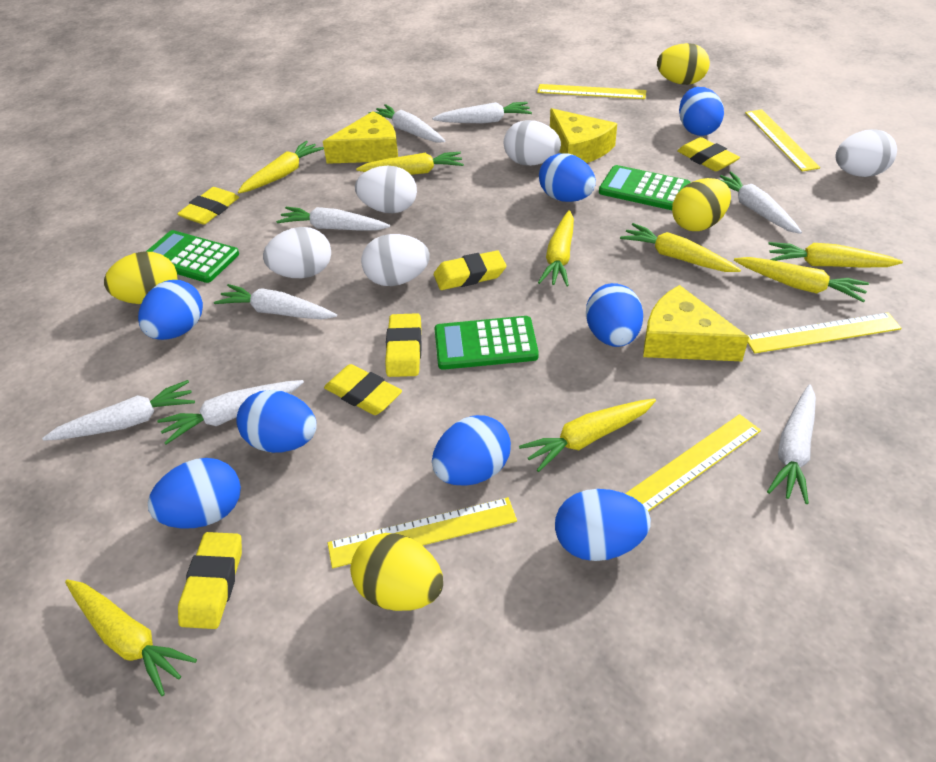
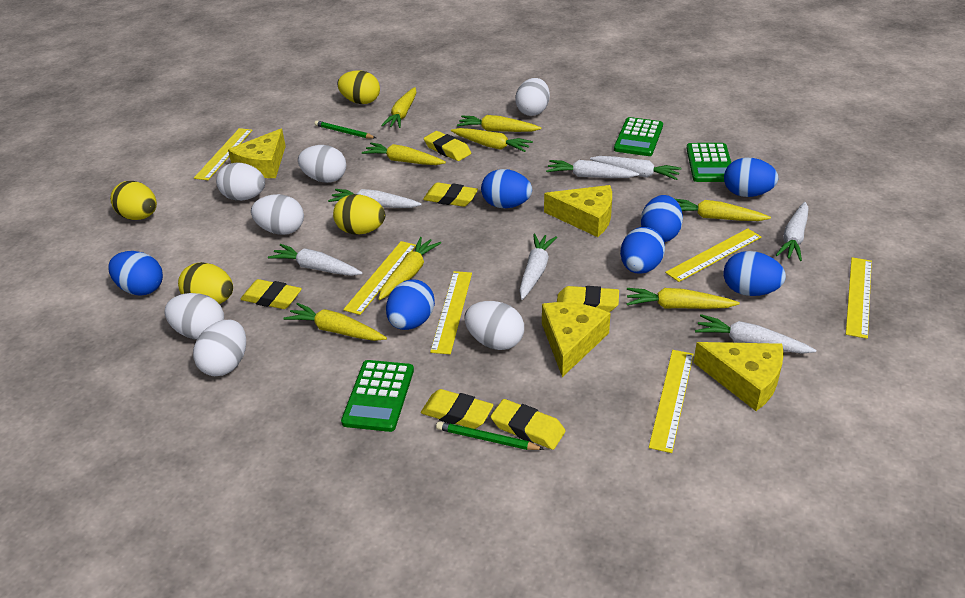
blue egg: [138,280,203,340] [148,458,241,528] [237,390,317,453] [432,415,511,486] [539,153,596,202] [555,489,651,561] [586,283,643,347] [679,87,724,136] = 8 -> [108,251,163,296] [386,279,435,330] [481,169,532,208] [620,227,665,274] [641,195,683,242] [723,251,786,296] [724,158,778,197] = 7
green pencil: none = 0 -> [314,121,376,139] [436,421,545,450] = 2
white carrot: [42,380,195,441] [157,380,304,445] [214,284,337,319] [276,207,390,230] [368,104,445,142] [432,102,532,123] [720,172,802,234] [767,384,816,504] = 8 -> [268,244,363,276] [328,189,422,208] [519,234,557,300] [546,160,639,178] [590,156,682,180] [695,314,816,354] [776,202,809,261] = 7
white egg: [263,227,331,278] [355,166,417,213] [361,234,430,286] [504,120,561,166] [836,129,897,177] = 5 -> [165,293,224,339] [193,320,246,376] [216,163,265,201] [251,194,304,235] [298,145,346,183] [464,301,524,350] [515,78,550,116] = 7
yellow cheese: [323,111,398,164] [550,108,617,163] [643,285,749,361] = 3 -> [228,129,286,178] [542,302,611,377] [544,185,612,237] [693,342,784,411] = 4
yellow ruler: [328,497,517,568] [537,84,646,99] [625,414,761,512] [745,109,820,172] [747,312,902,354] = 5 -> [194,128,253,180] [343,241,416,315] [430,271,472,354] [649,350,694,453] [665,228,761,282] [846,257,872,339] = 6

